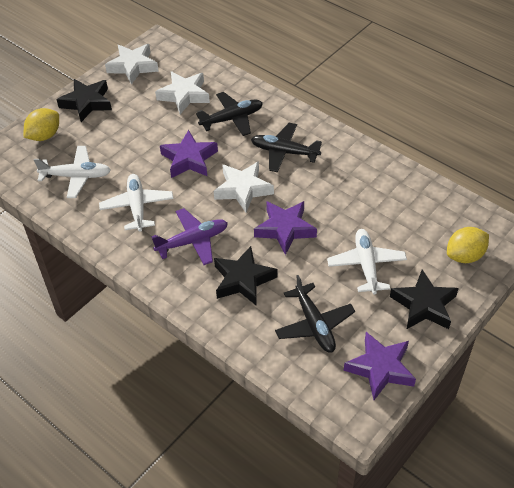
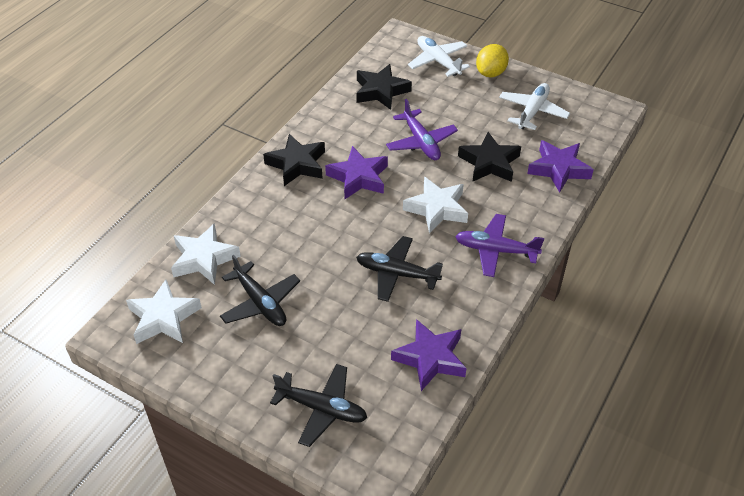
purple plane: [152,208,228,265] = 1 -> [386,99,458,160] [455,214,544,277] = 2
white plane: [34,146,111,198] [99,174,174,232] [327,229,407,295] = 3 -> [408,36,470,77] [499,83,570,130] = 2
yellow lemon: [24,108,59,141] [447,227,489,263] = 2 -> [476,44,509,77] = 1

